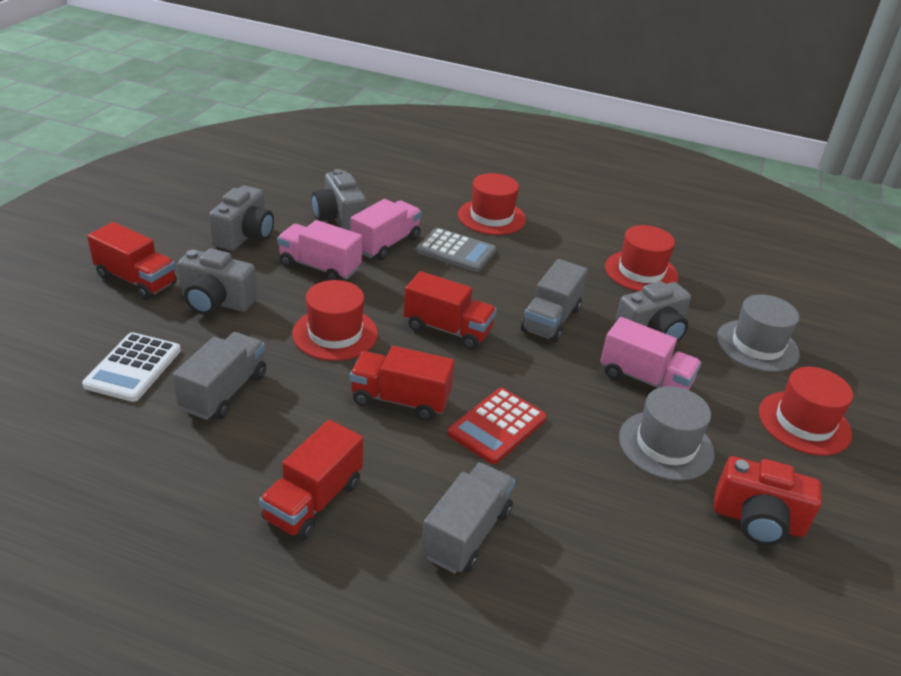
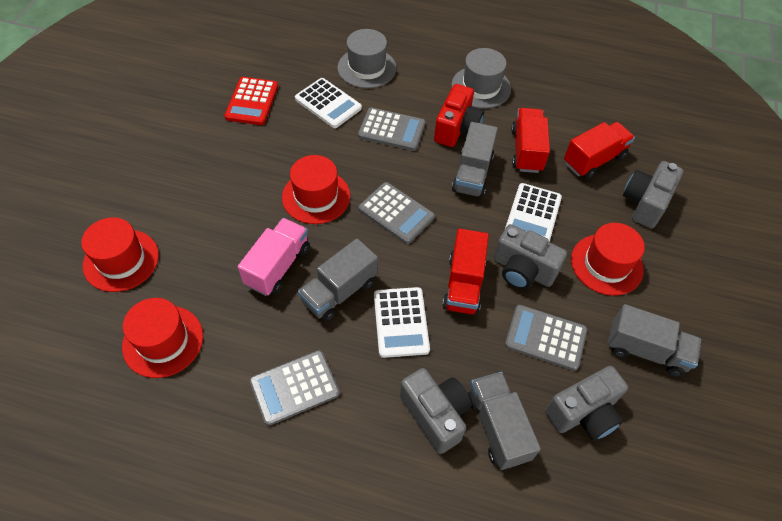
grey calculator: [416,228,496,272] = 1 -> [250,350,340,426] [358,108,425,151] [359,182,435,244] [505,305,587,371] = 4
grey truck: [173,332,266,420] [421,463,515,574] [521,259,588,343] = 3 -> [298,239,378,322] [452,122,498,198] [468,372,541,470] [608,304,701,377] = 4
pink truck: [277,220,362,280] [351,199,422,260] [600,317,701,390] = 3 -> [238,218,309,296] = 1
red truck: [87,222,177,300] [259,420,363,540] [350,346,455,421] [404,271,497,350] = 4 -> [442,229,489,315] [511,108,550,173] [564,122,635,179] = 3
white calculator: [82,332,181,402] = 1 -> [295,78,362,128] [374,287,430,358] [505,183,562,242] = 3

